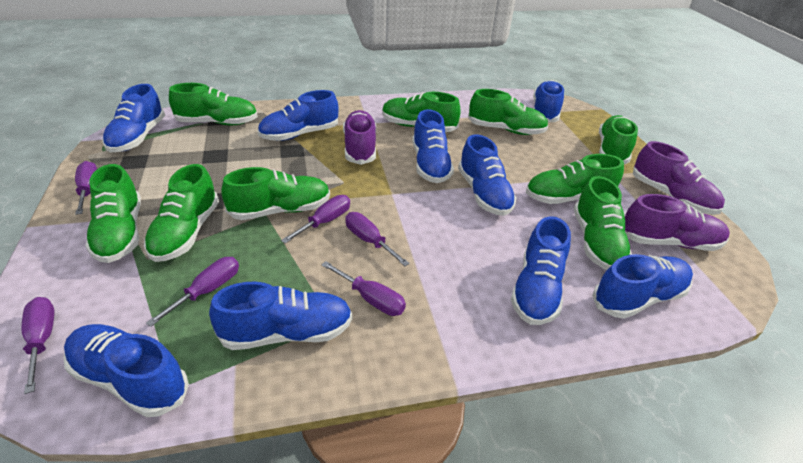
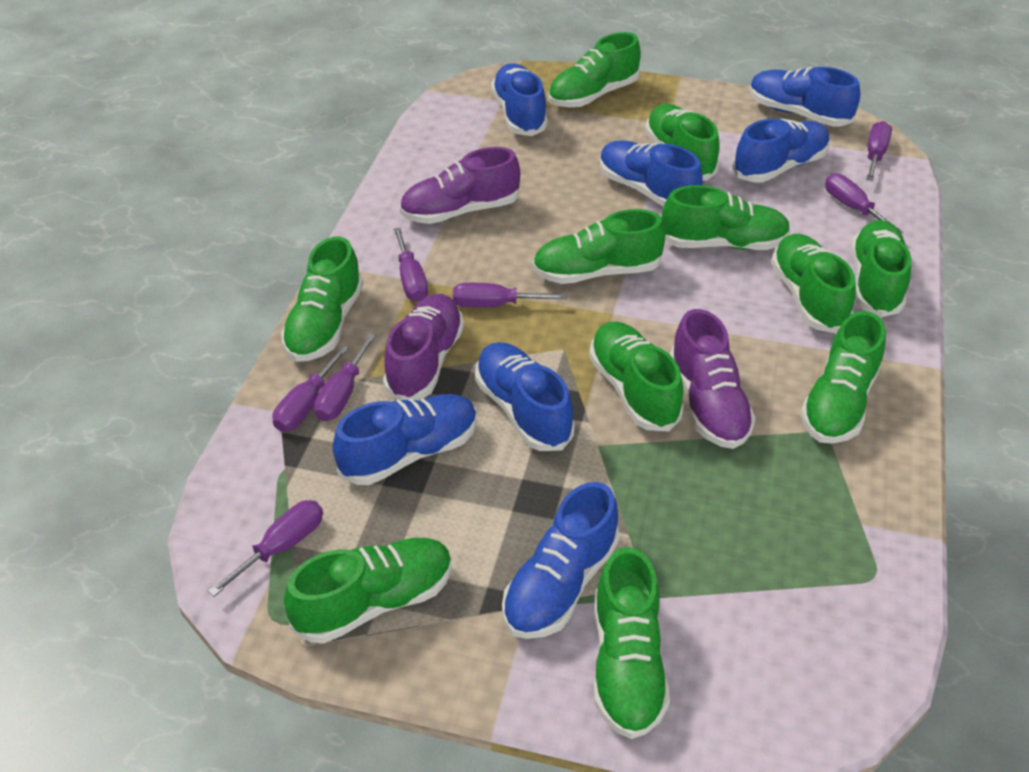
blue shoe: [63,324,189,417] [102,84,165,152] [209,281,352,350] [258,90,339,141] [412,109,454,183] [458,134,517,216] [511,216,571,325] [533,80,564,123] [592,254,693,319] = 9 -> [332,394,477,485] [475,342,575,451] [491,63,548,136] [502,482,620,639] [600,141,702,207] [732,118,830,182] [749,67,860,126] = 7
green shoe: [85,164,141,263] [144,164,219,262] [169,83,258,125] [221,167,330,220] [382,92,460,132] [468,89,548,135] [526,154,624,204] [574,176,632,270] [599,115,638,164] = 9 -> [281,237,363,362] [284,538,452,643] [532,209,665,284] [548,32,641,107] [589,321,684,431] [594,547,670,739] [645,104,720,181] [662,185,791,250] [771,234,856,333] [801,311,886,444] [851,220,911,317] = 11
purple screwdriver: [22,297,54,394] [75,161,97,215] [146,257,239,327] [281,195,350,244] [321,261,406,316] [345,212,410,266] = 6 -> [208,500,323,597] [272,345,349,432] [314,333,376,421] [394,228,428,302] [453,283,566,307] [825,173,904,234] [866,121,892,181] = 7

